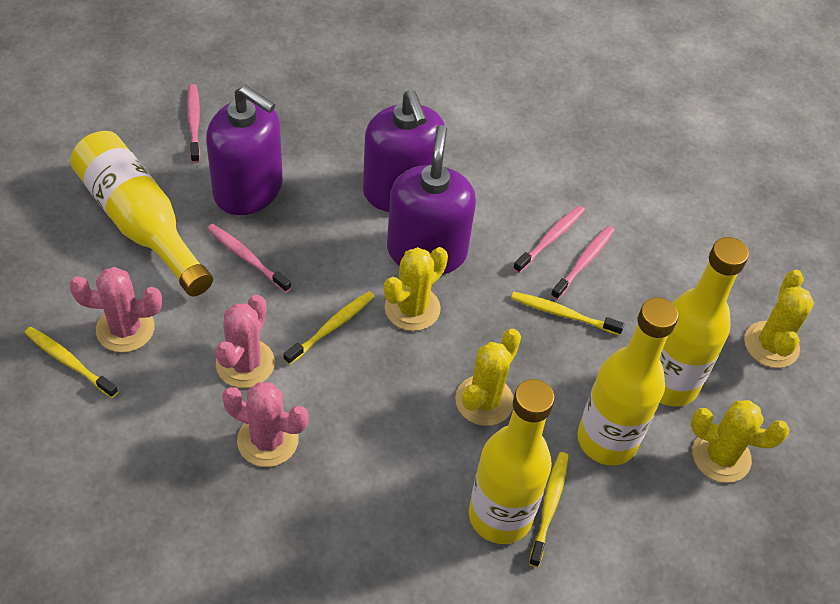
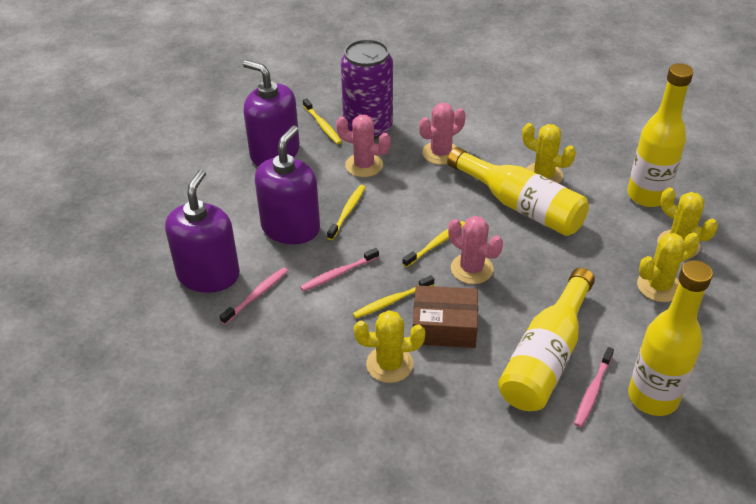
brown box: none = 0 -> [413,285,478,348] = 1
pink toothbrush: [187,84,200,163] [207,224,291,293] [513,205,585,273] [551,226,615,300] = 4 -> [220,267,288,324] [300,248,379,291] [574,347,614,427] = 3
purple can: none = 0 -> [341,39,393,139] = 1

